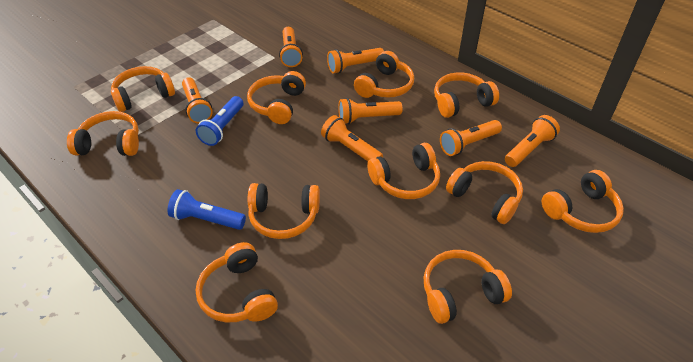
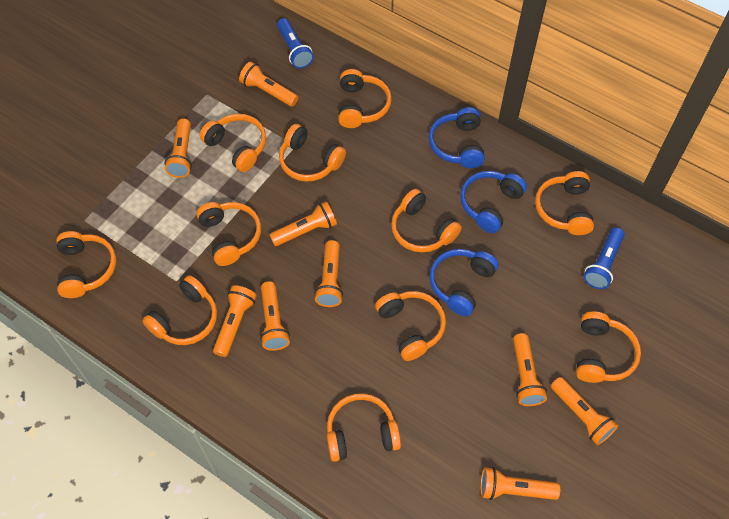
blue headphones: none = 0 -> [429,107,485,168] [429,249,499,316] [460,171,527,233] = 3
orange flashlight: [182,77,213,124] [279,27,303,67] [321,115,383,161] [327,48,384,74] [338,98,403,125] [440,120,502,156] [505,115,560,167] = 7 -> [164,118,192,178] [213,285,257,357] [239,62,298,107] [260,281,290,351] [269,201,337,246] [314,240,343,307] [480,467,560,500] [513,333,547,406] [551,377,618,445] = 9

